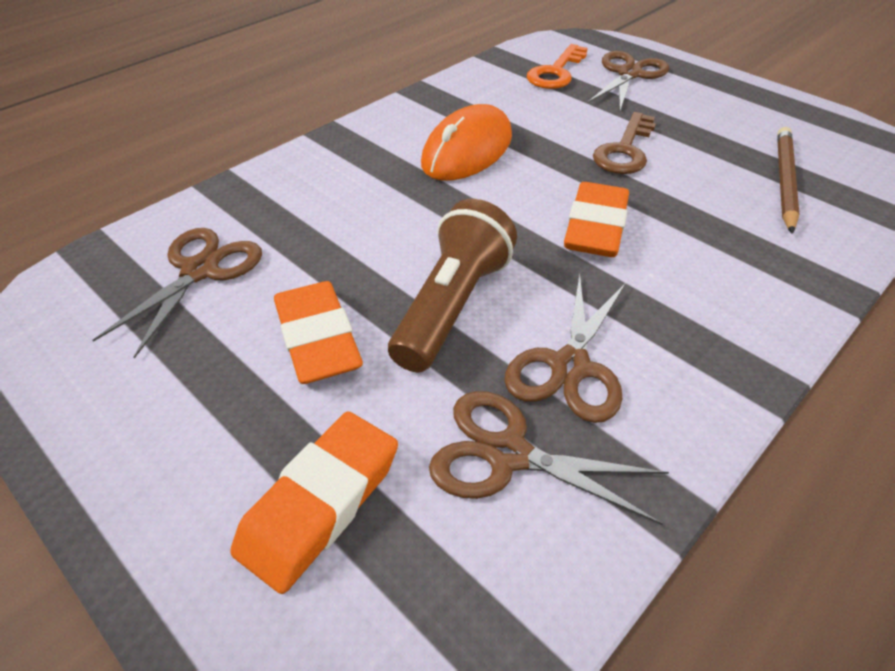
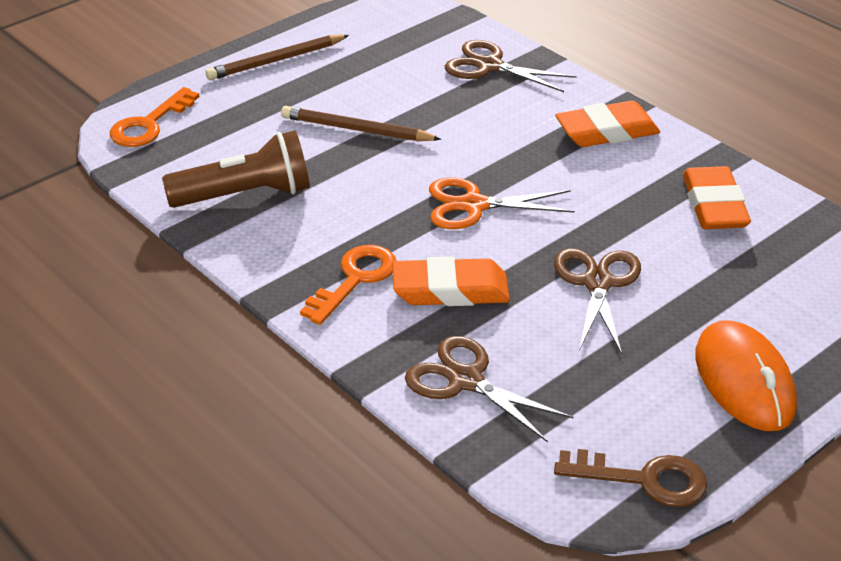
brown pencil: [777,127,800,234] = 1 -> [205,34,349,80] [281,106,441,141] = 2
brown scissors: [93,228,262,359] [429,391,669,525] [505,274,626,423] [588,51,669,110] = 4 -> [405,336,573,442] [445,40,577,92] [554,248,641,355] = 3
orange key: [527,44,588,89] = 1 -> [110,87,199,147] [300,245,396,325] = 2
orange scissors: none = 0 -> [429,177,575,229] = 1

